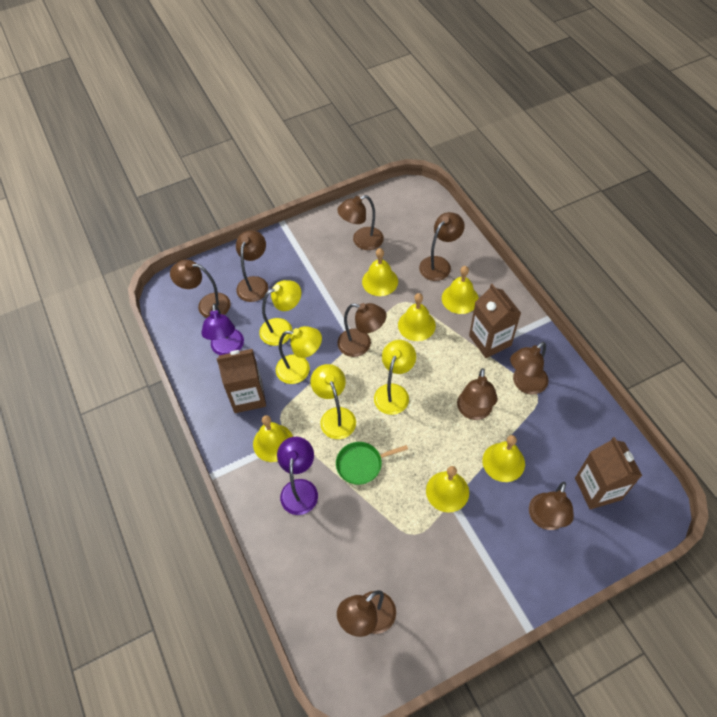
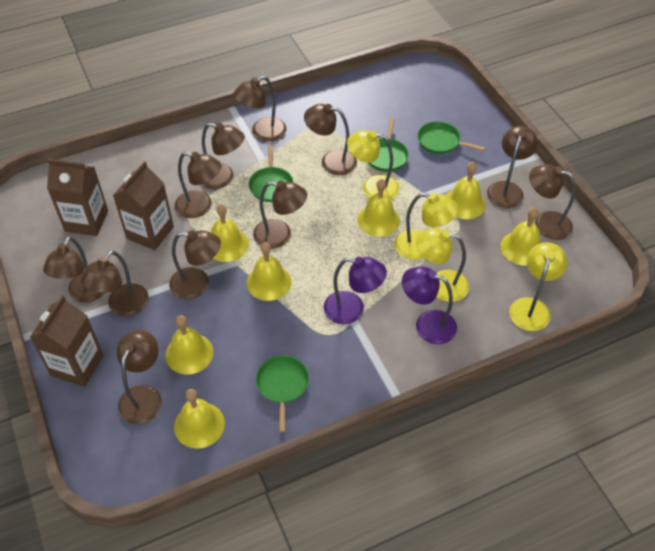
brown lamp: [170,260,231,318] [236,230,268,302] [337,195,384,250] [337,303,386,357] [337,590,396,637] [419,212,465,281] [457,368,498,420] [510,342,548,395] [529,482,574,530] = 9 -> [43,236,105,303] [81,250,149,316] [117,330,162,424] [169,230,221,299] [175,152,222,218] [201,123,245,189] [233,76,286,141] [253,181,307,249] [304,104,357,175] [487,126,538,208] [529,164,575,240] = 11
green pan: [336,442,408,485] = 1 -> [249,145,293,202] [256,355,309,432] [369,118,408,172] [418,122,485,154] = 4
yellow bell: [253,415,293,462] [362,248,398,296] [398,293,436,341] [426,466,469,513] [442,266,479,314] [482,435,525,482] = 6 -> [165,315,213,375] [174,389,225,449] [211,204,249,262] [247,242,291,301] [358,179,400,237] [446,162,486,219] [500,207,542,266] = 7

